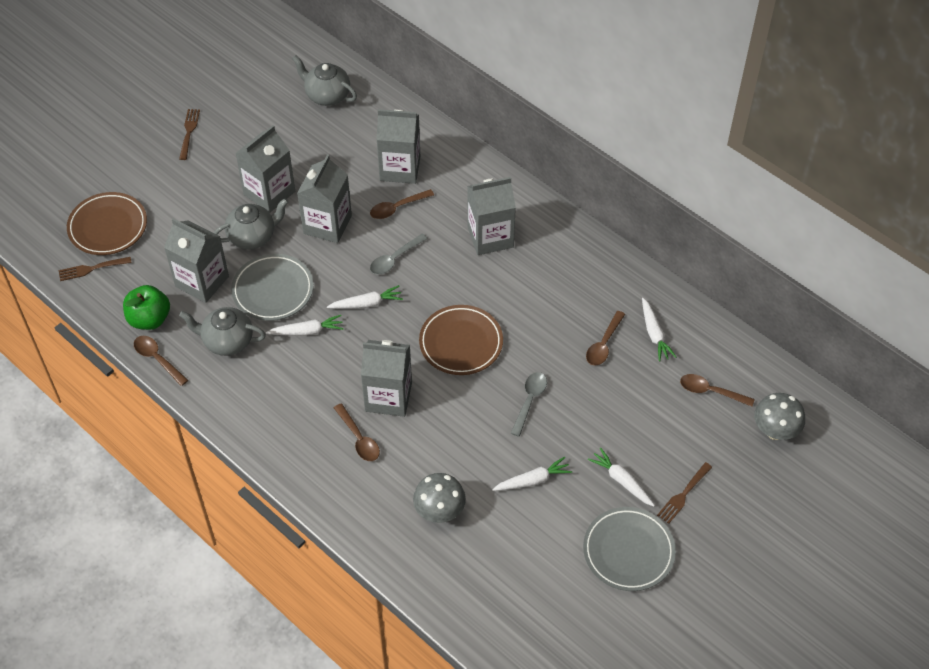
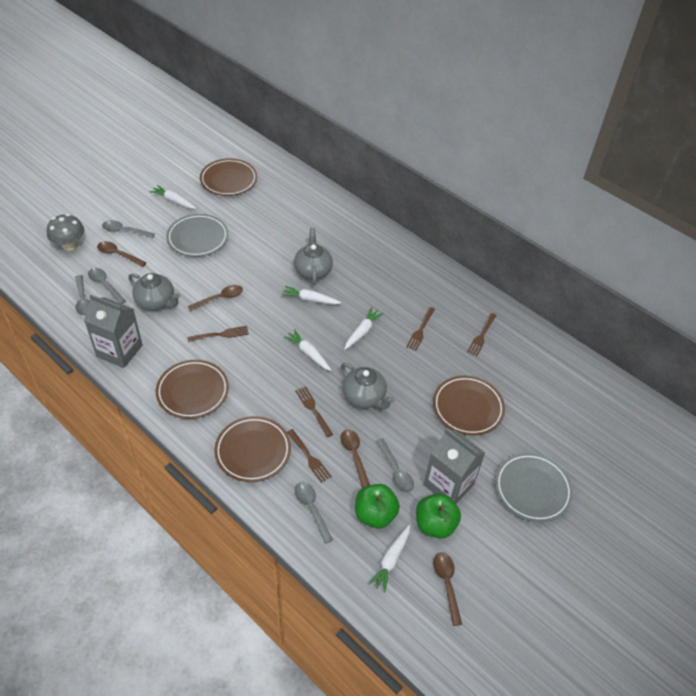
brown fork: [59,257,132,281] [179,109,200,160] [657,462,712,524] = 3 -> [187,326,249,342] [287,429,332,483] [295,386,333,437] [406,307,435,351] [467,313,496,356] = 5
brown plate: [67,192,147,255] [419,305,503,375] = 2 -> [156,360,229,419] [200,158,257,196] [214,416,291,482] [433,376,505,436] = 4
brown spoon: [134,336,188,386] [334,403,380,461] [370,189,434,219] [586,311,625,366] [680,374,755,407] = 5 -> [97,241,147,267] [188,285,243,311] [340,429,370,488] [433,552,462,626] = 4
green apple: [123,285,170,330] = 1 -> [355,484,400,528] [416,493,461,539] = 2
grey carton: [164,218,229,303] [235,125,295,213] [297,154,352,243] [361,340,412,417] [376,109,420,184] [467,177,516,255] = 6 -> [84,294,143,368] [424,428,485,504] = 2
grey mushroom: [413,473,466,523] [754,393,805,440] = 2 -> [47,214,84,251] = 1
grey spoon: [370,234,428,275] [511,372,547,437] = 2 -> [75,275,90,315] [88,268,126,304] [102,220,155,238] [295,482,333,544] [376,438,414,493] = 5

